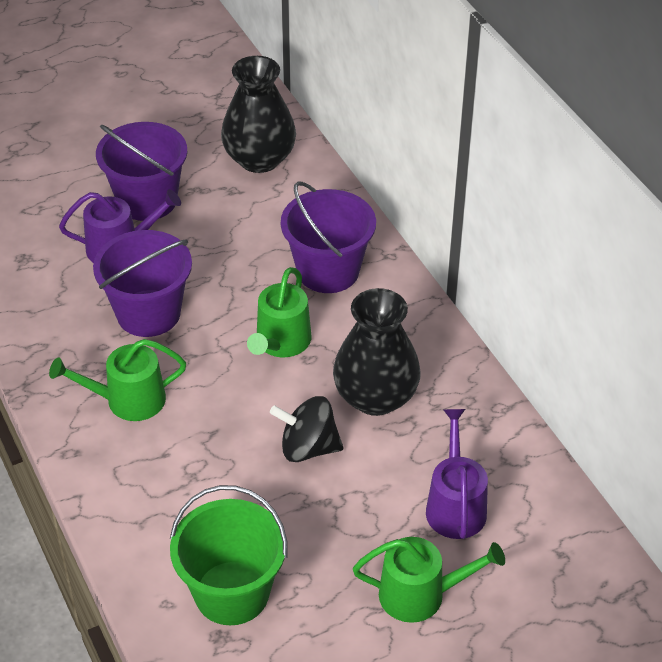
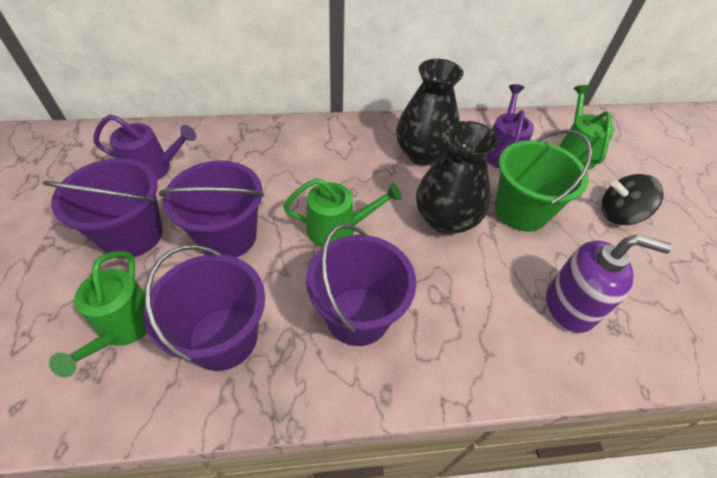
purple bucket: [93,230,192,337] [96,122,187,221] [281,181,376,293] = 3 -> [42,158,163,259] [144,245,265,371] [159,161,264,258] [306,224,416,346] = 4
purple soap dispenser: none = 0 -> [546,234,672,333] = 1

